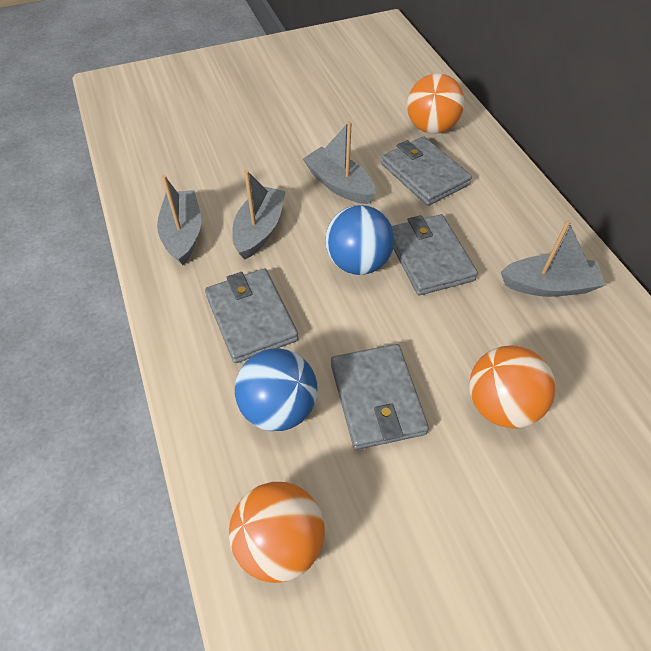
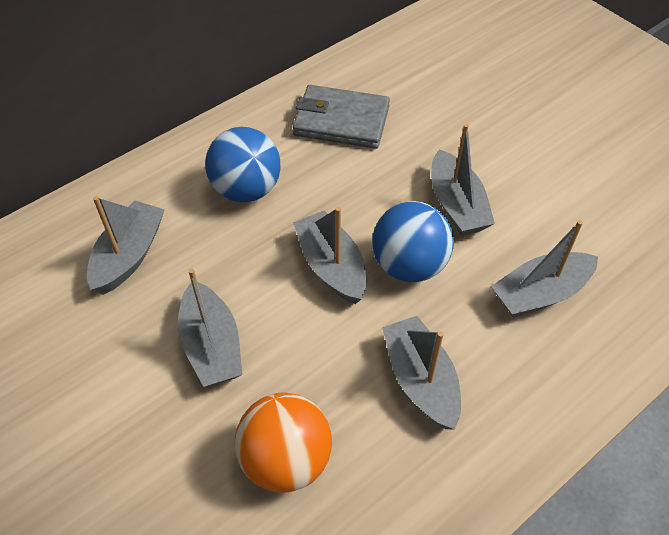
grey boat: [157,175,201,265] [232,170,286,260] [303,121,376,204] [501,220,605,297] = 4 -> [87,196,164,295] [178,268,242,387] [293,207,366,304] [382,316,461,430] [431,124,495,236] [491,220,598,317] = 6
grey wallet: [205,268,299,363] [331,344,429,450] [381,136,472,206] [392,214,478,295] = 4 -> [293,85,390,149] = 1
orange ball: [229,482,325,583] [407,73,465,134] [469,345,556,428] = 3 -> [235,393,332,493] = 1

